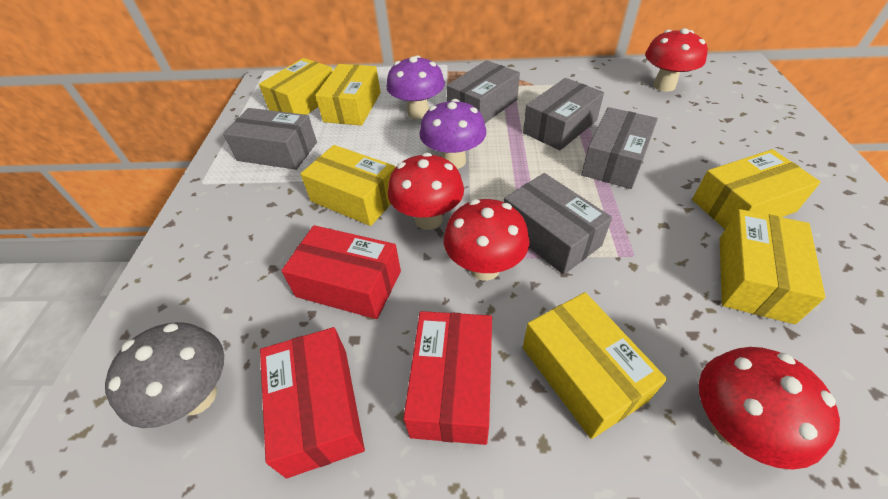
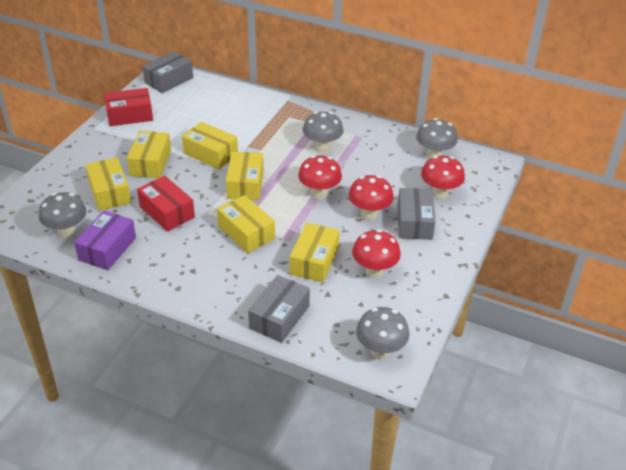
grey box: [223,108,317,170] [447,60,520,123] [504,173,612,275] [523,78,604,150] [581,107,658,189] = 5 -> [142,51,193,93] [248,275,310,343] [397,188,435,240] = 3
grey mushroom: [105,322,224,428] = 1 -> [39,192,86,239] [303,112,343,153] [356,307,410,359] [416,118,458,159] = 4
purple box: none = 0 -> [74,211,136,270] = 1
purple mushroom: [386,55,445,119] [419,99,486,169] = 2 -> none = 0
red box: [260,327,365,478] [281,225,401,319] [403,311,492,445] = 3 -> [104,88,153,126] [137,176,195,232] = 2

